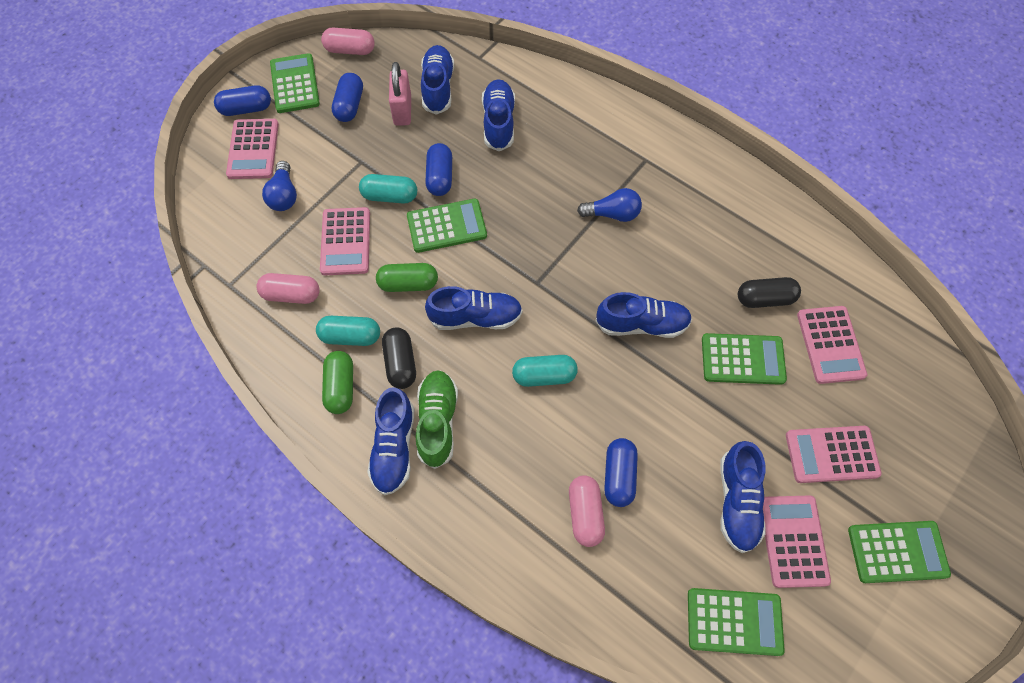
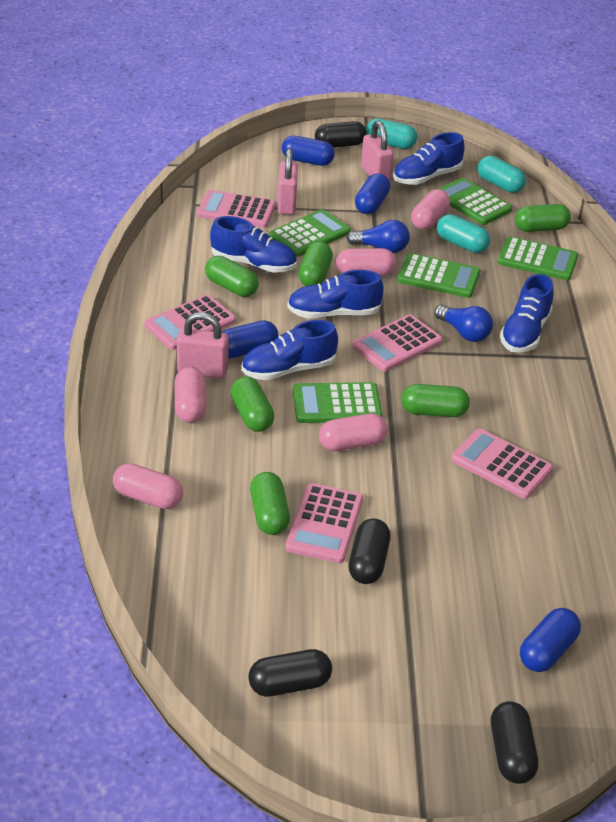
black capsule: [382,328,416,389] [738,277,801,308] = 2 -> [248,649,332,697] [315,121,367,148] [349,519,391,584] [491,701,538,784] = 4
blue shoe: [367,387,415,495] [421,45,454,115] [425,286,523,330] [482,79,515,151] [595,292,692,338] [720,441,766,553] = 6 -> [210,216,297,273] [241,320,338,380] [287,270,384,318] [393,132,464,185] [500,274,554,353] = 5
green capsule: [322,351,353,414] [376,263,438,292] = 2 -> [205,256,259,297] [231,376,274,432] [250,472,290,535] [298,241,333,286] [401,384,470,417] [515,204,571,232] = 6
green shoe: [416,370,458,469] = 1 -> none = 0
pink capsule: [256,273,320,304] [321,28,375,55] [569,475,605,547] = 3 -> [113,463,183,509] [175,367,206,423] [319,414,388,451] [336,248,396,276] [411,189,450,230] = 5
pink padlock: [389,62,411,126] = 1 -> [177,312,229,378] [277,148,298,215] [361,121,394,182] = 3

